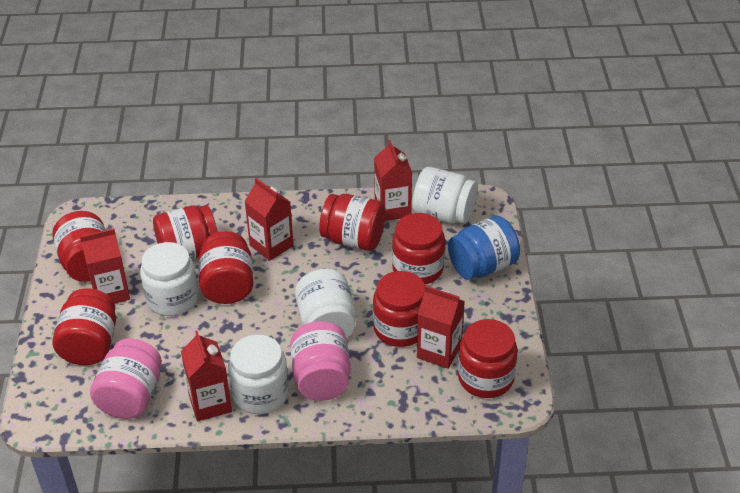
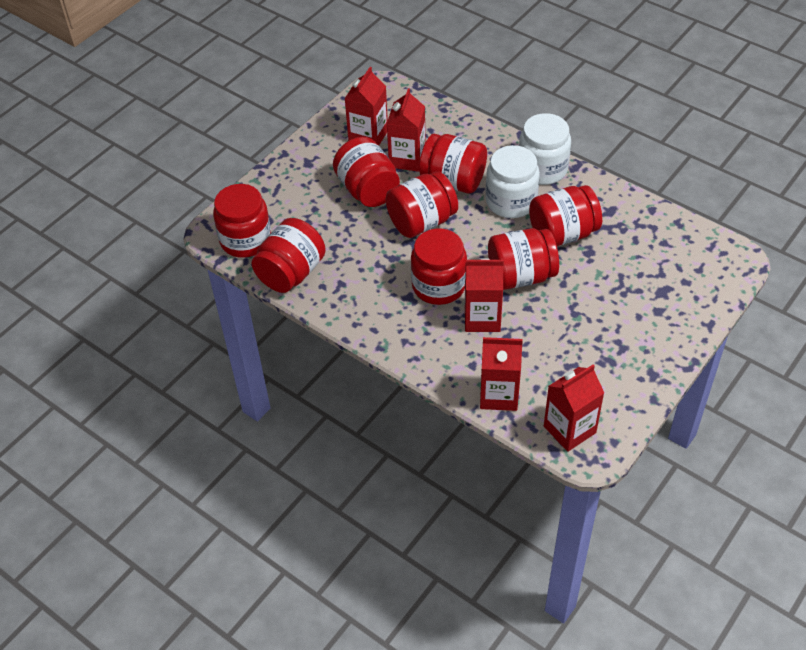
blue jar: [448,216,520,280] = 1 -> none = 0
pink jar: [90,338,162,419] [290,321,351,401] = 2 -> none = 0
white jar: [140,242,199,316] [228,335,289,414] [295,269,356,338] [412,167,478,224] = 4 -> [485,145,540,218] [519,113,571,185] = 2

